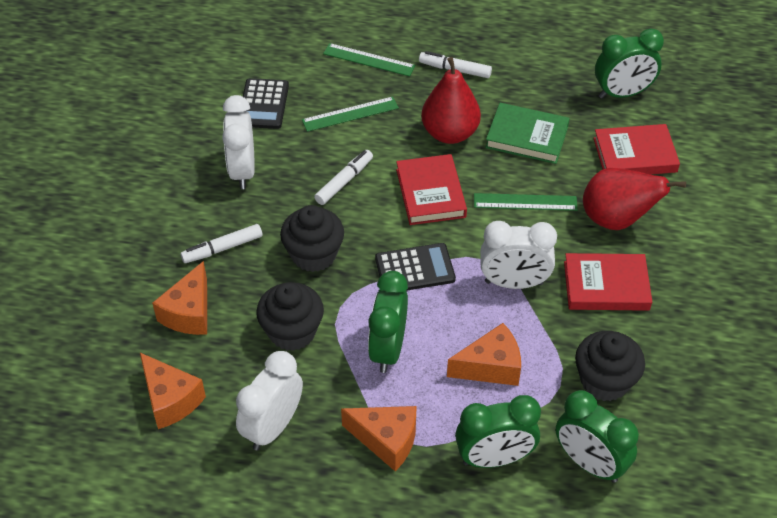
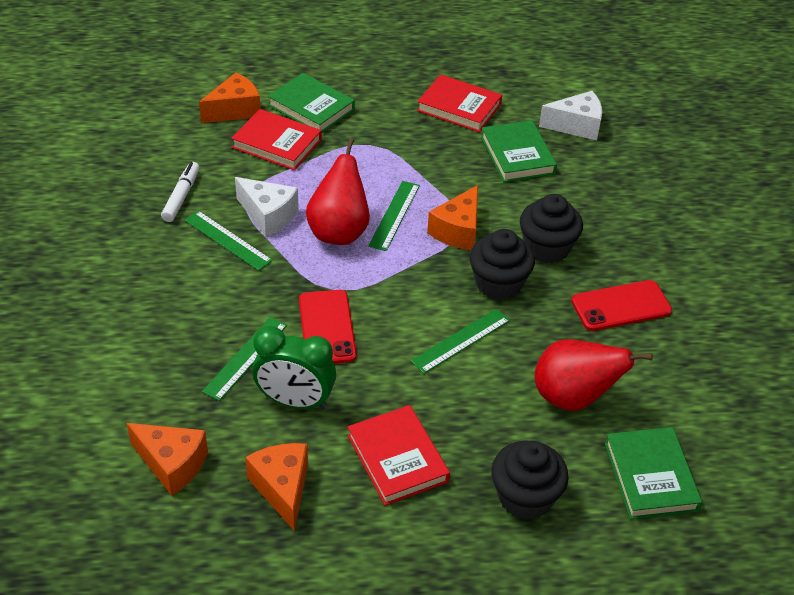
black calculator: [243,78,289,129] [375,243,456,291] = 2 -> none = 0
green book: [485,103,570,164] = 1 -> [268,73,355,133] [481,120,557,182] [605,427,702,519] = 3
green clock: [368,271,408,373] [455,395,541,468] [556,390,639,483] [595,28,664,98] = 4 -> [252,326,336,409] = 1
green ruler: [302,96,399,132] [323,43,415,76] [474,193,578,211] = 3 -> [185,211,273,271] [202,317,287,401] [368,181,420,251] [411,309,510,374] = 4
red phone: none = 0 -> [299,290,357,364] [571,280,672,331] = 2
white cheese: none = 0 -> [235,177,299,237] [539,91,602,141] = 2
white clock: [222,95,255,189] [236,351,303,450] [480,221,557,289] = 3 -> none = 0
white marker: [180,224,263,263] [314,150,373,205] [419,51,492,78] = 3 -> [161,162,199,222] = 1

